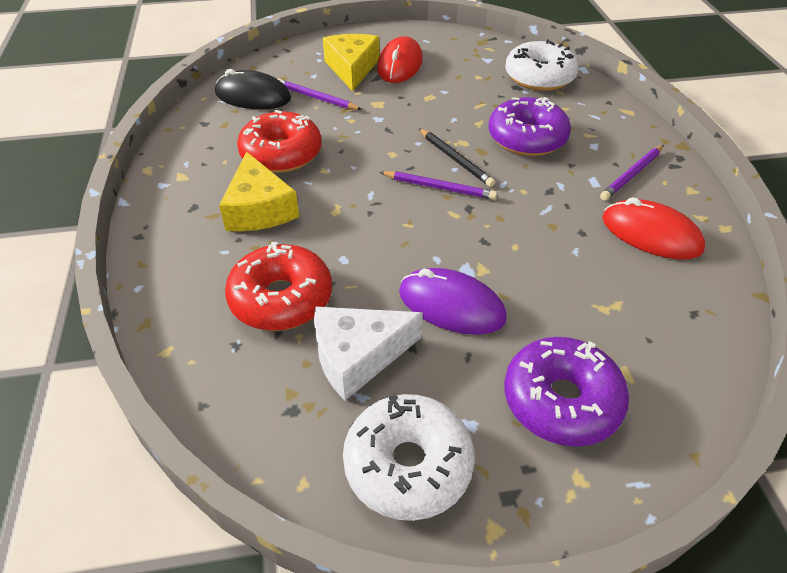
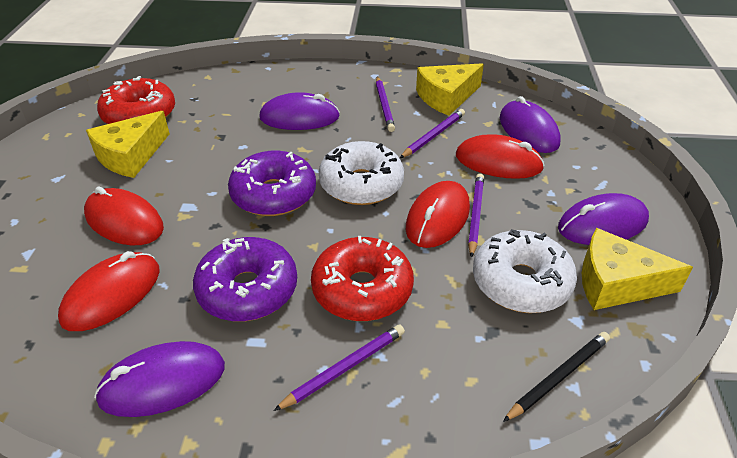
black mouse: [215,69,291,109] = 1 -> none = 0
purple mouse: [399,268,507,335] = 1 -> [94,341,225,417] [259,92,340,130] [500,96,561,153] [558,193,649,245] = 4
purple pencil: [278,79,362,110] [379,171,497,200] [600,145,664,201] = 3 -> [274,325,405,411] [376,76,395,132] [400,109,465,158] [468,173,484,258] = 4
red mouse: [377,36,423,83] [602,197,705,260] = 2 -> [58,251,160,331] [84,186,164,245] [406,181,470,248] [456,134,545,179] = 4
white cheese: [314,306,423,401] = 1 -> none = 0
yellow cheese: [219,152,299,231] [323,34,379,91] = 2 -> [86,111,170,178] [416,63,484,116] [582,228,693,310] = 3

